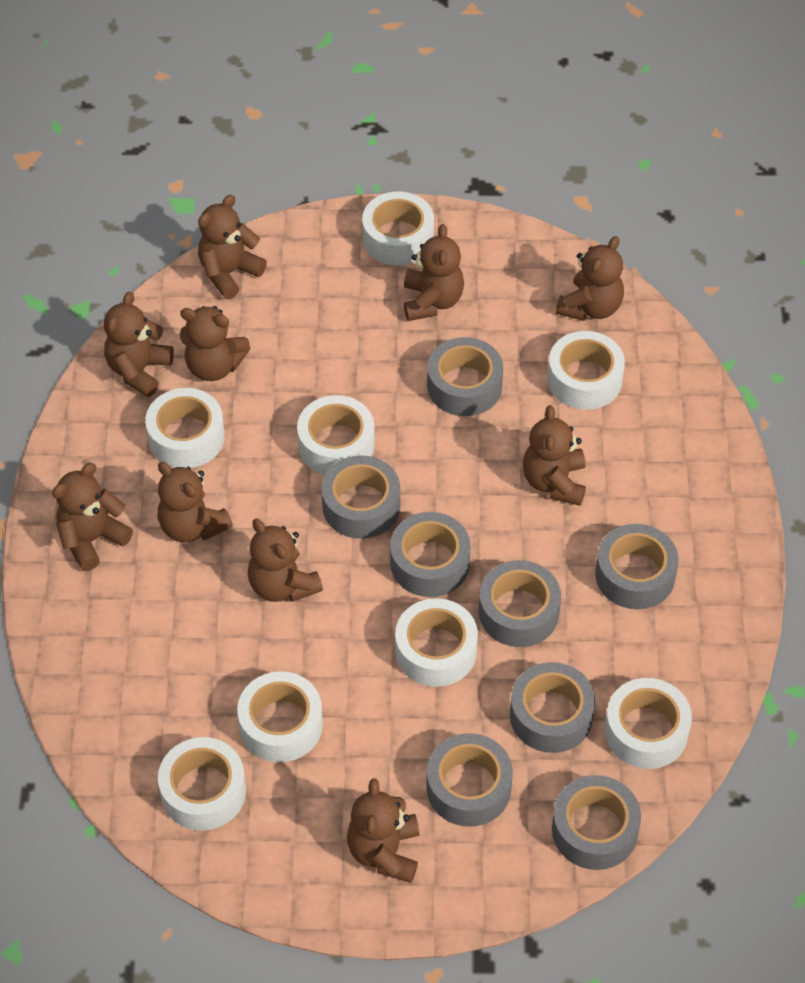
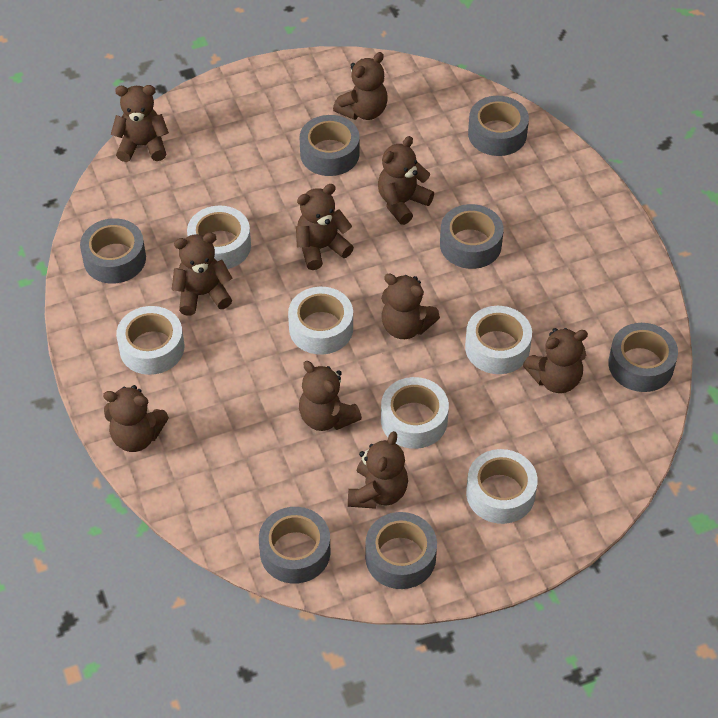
grey tape: [321,455,400,539] [390,512,471,597] [426,733,513,827] [427,337,503,416] [479,560,561,647] [510,662,595,753] [552,775,641,870] [595,524,679,609] = 8 -> [80,218,146,284] [259,507,330,584] [300,115,360,176] [365,512,437,589] [440,204,504,269] [468,96,529,156] [608,323,678,392] = 7
white tape: [145,388,225,468] [158,737,246,831] [237,671,323,762] [297,395,375,475] [362,192,434,266] [395,598,478,687] [547,331,625,410] [605,678,692,769] = 8 -> [116,306,184,375] [187,205,251,269] [288,287,353,354] [381,377,449,449] [465,306,532,374] [466,449,538,524] = 6

